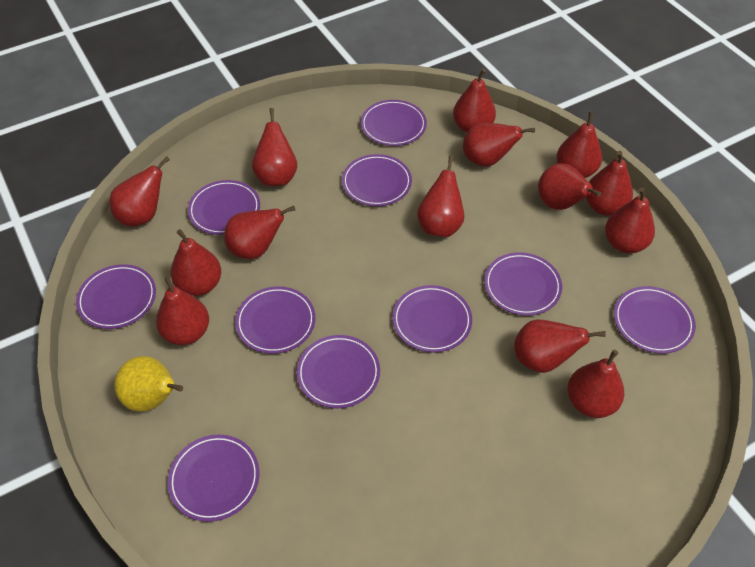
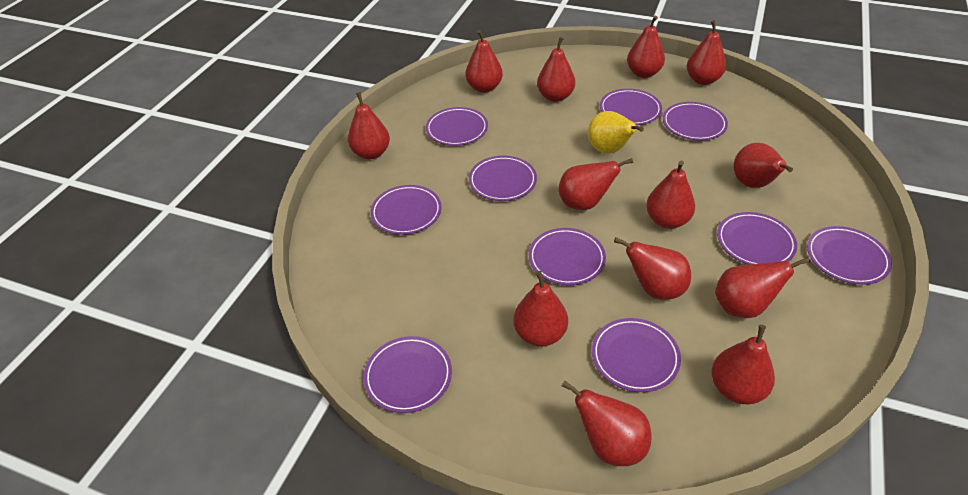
red pear: [110,156,170,227] [156,276,209,345] [170,229,221,296] [224,206,295,259] [252,108,297,186] [417,155,464,237] [453,69,496,133] [463,122,535,167] [514,319,606,373] [538,163,601,210] [556,111,602,178] [567,350,624,418] [586,151,633,216] [605,187,655,253] = 14 -> [348,92,390,159] [465,30,503,93] [513,271,568,347] [537,37,575,102] [558,158,633,210] [562,380,651,466] [614,237,691,300] [627,15,665,78] [646,160,695,229] [687,20,726,85] [711,325,775,404] [715,257,810,318] [734,143,793,188] = 13

